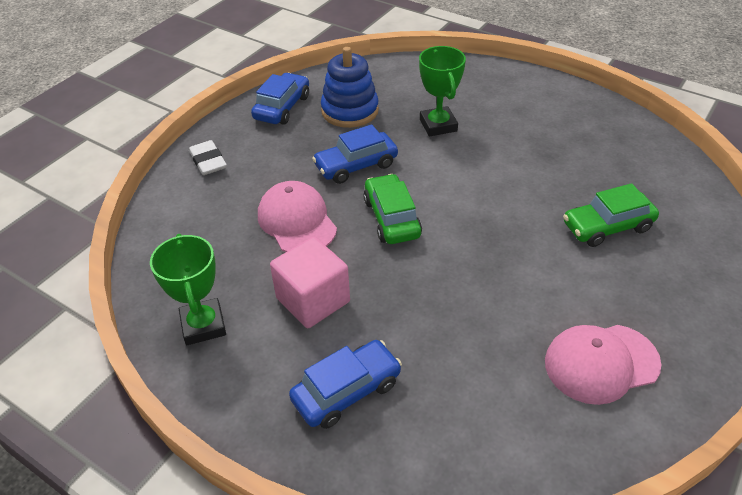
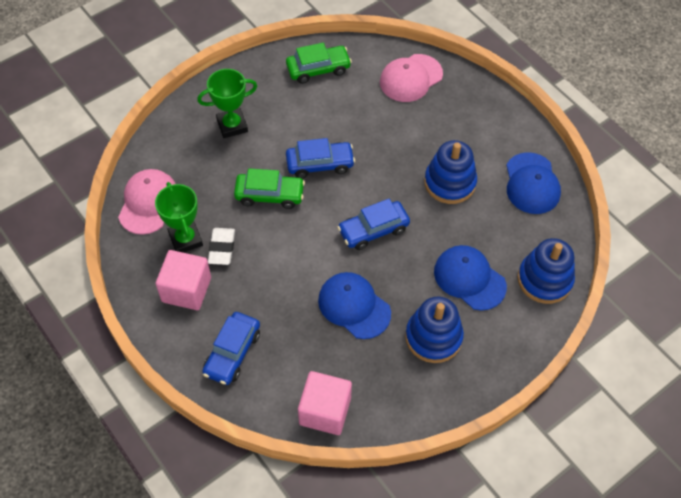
blue cap: none = 0 -> [318,272,391,339] [434,245,507,311] [506,152,561,214] = 3
blue stacking toy: [321,47,379,128] = 1 -> [405,297,464,363] [424,140,477,204] [518,238,575,304] = 3
pink cube: [270,237,350,328] = 1 -> [156,250,211,310] [298,371,352,435] = 2

